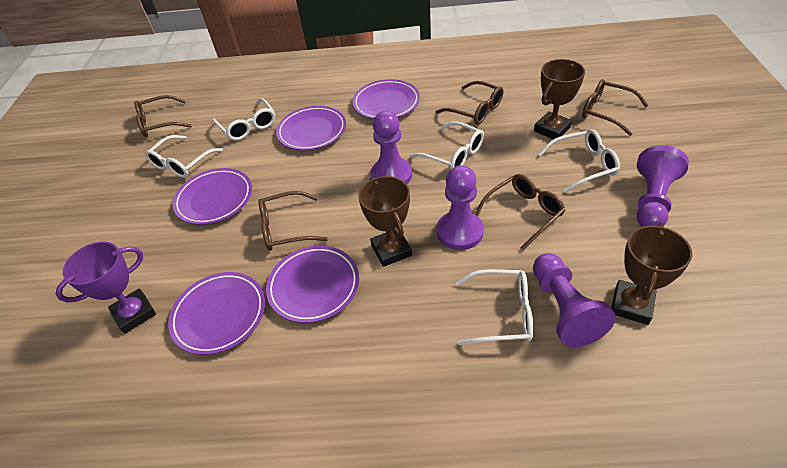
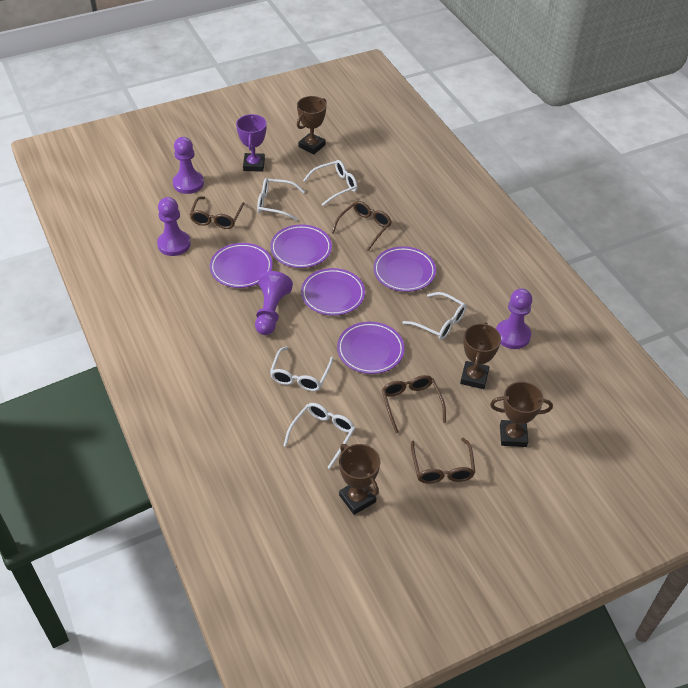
brown glasses: [134,95,192,137] [258,191,328,251] [435,81,503,124] [475,174,565,250] [582,79,649,136] = 5 -> [190,196,245,229] [331,201,392,251] [382,375,446,433] [411,438,475,484] = 4
brown trophy: [358,176,412,267] [534,59,585,139] [611,224,692,325] = 3 -> [297,96,327,155] [339,444,380,515] [460,322,501,389] [490,381,553,447] = 4

